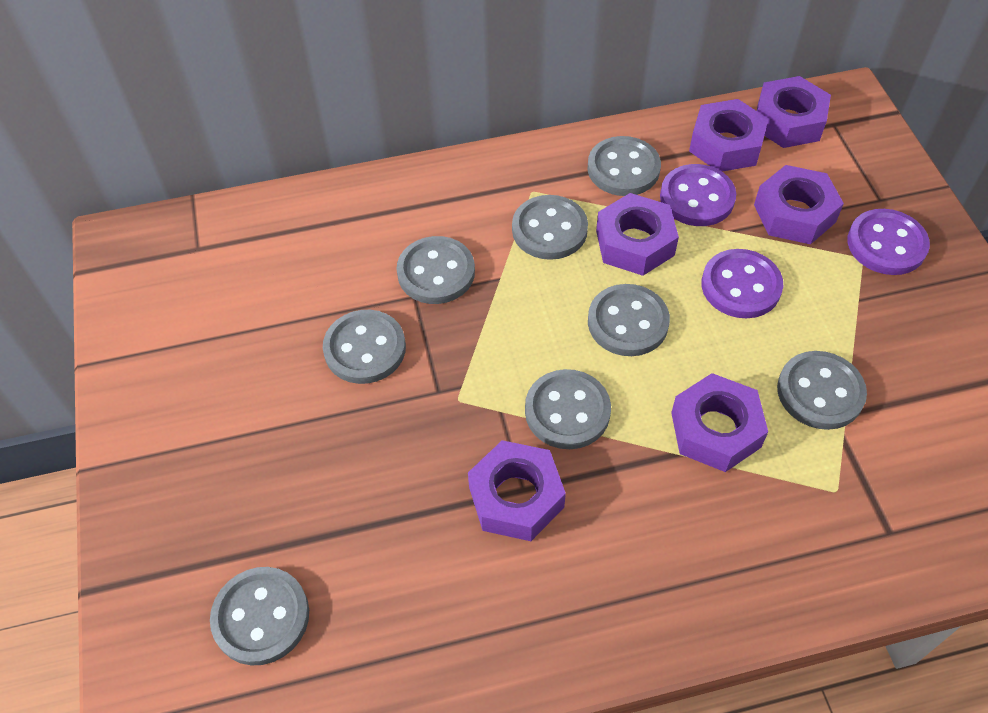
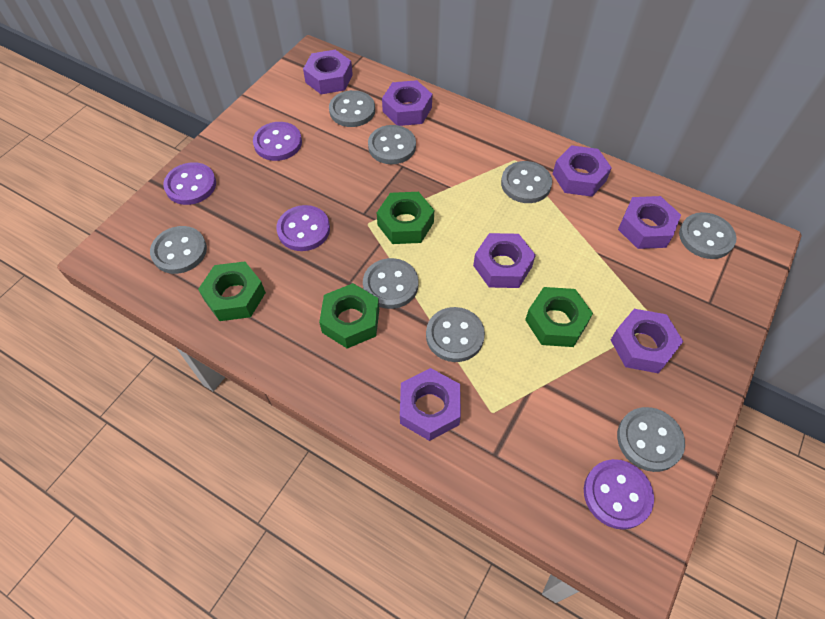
green nut: none = 0 -> [198,261,266,321] [319,283,379,349] [377,192,434,244] [525,287,593,347] = 4
purple button: [660,164,736,226] [701,249,783,318] [847,209,930,275] = 3 -> [163,162,216,205] [253,122,302,161] [276,205,330,251] [584,459,654,530] = 4
purple nut: [468,440,566,541] [596,193,679,276] [671,373,768,472] [689,99,768,172] [754,165,844,244] [757,76,831,148] = 6 -> [303,50,353,94] [382,80,432,126] [400,368,461,441] [473,233,536,288] [553,145,612,197] [611,309,683,373] [618,196,681,249] = 7

